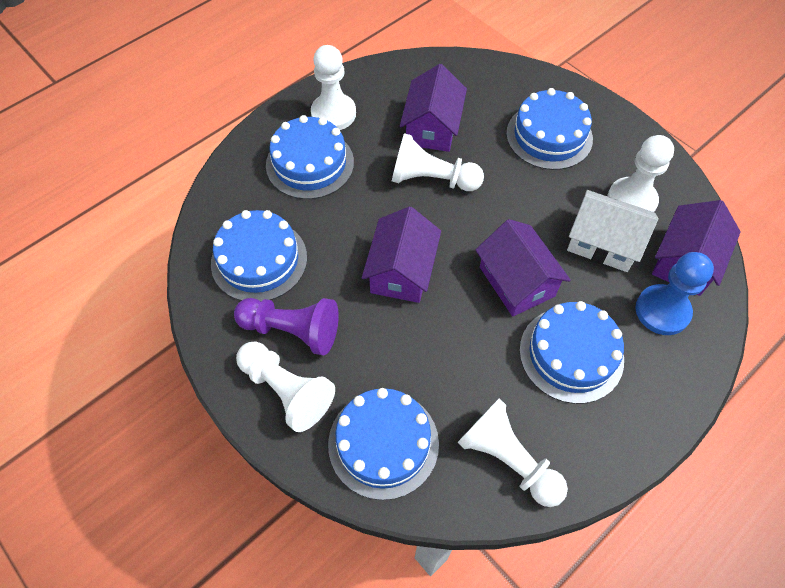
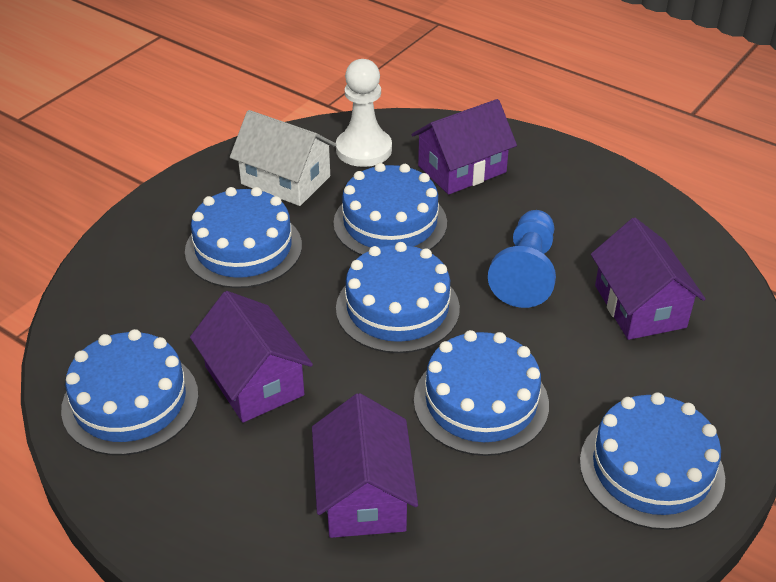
blue cake: [211,210,307,302] [266,115,354,199] [328,388,439,500] [506,88,593,170] [520,301,624,404] = 5 -> [61,329,198,456] [185,187,302,288] [333,163,447,255] [336,242,460,353] [414,330,549,456] [580,392,725,530] = 6
purple pawn: [234,298,339,355] = 1 -> none = 0
white pawn: [236,341,335,432] [311,45,356,130] [392,133,484,191] [457,398,568,507] [608,135,674,212] = 5 -> [336,59,392,167] = 1

